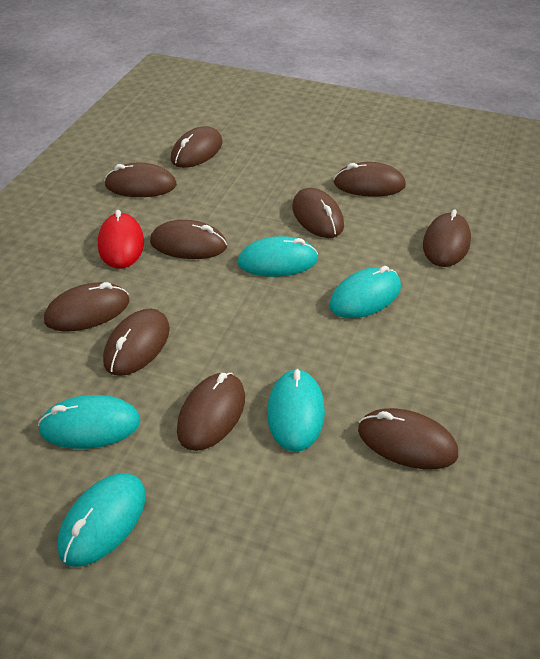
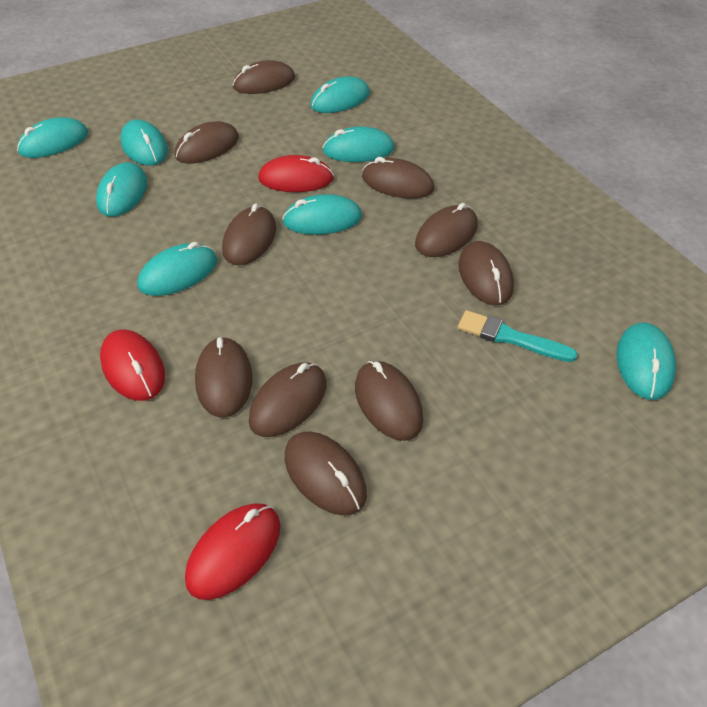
red mouse: [98,210,144,269] = 1 -> [100,329,165,401] [185,504,280,600] [258,155,334,192] = 3
turquoise brush: none = 0 -> [458,310,578,362] = 1
turquoise mouse: [38,395,141,449] [57,473,146,567] [237,236,318,277] [267,369,325,452] [329,266,401,318] = 5 -> [17,117,88,158] [96,162,147,217] [120,119,168,166] [137,242,217,296] [282,194,362,235] [310,76,370,113] [322,126,395,162] [617,322,676,400] = 8

